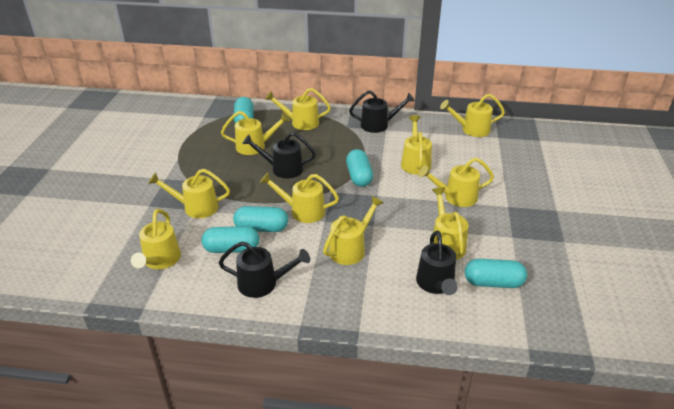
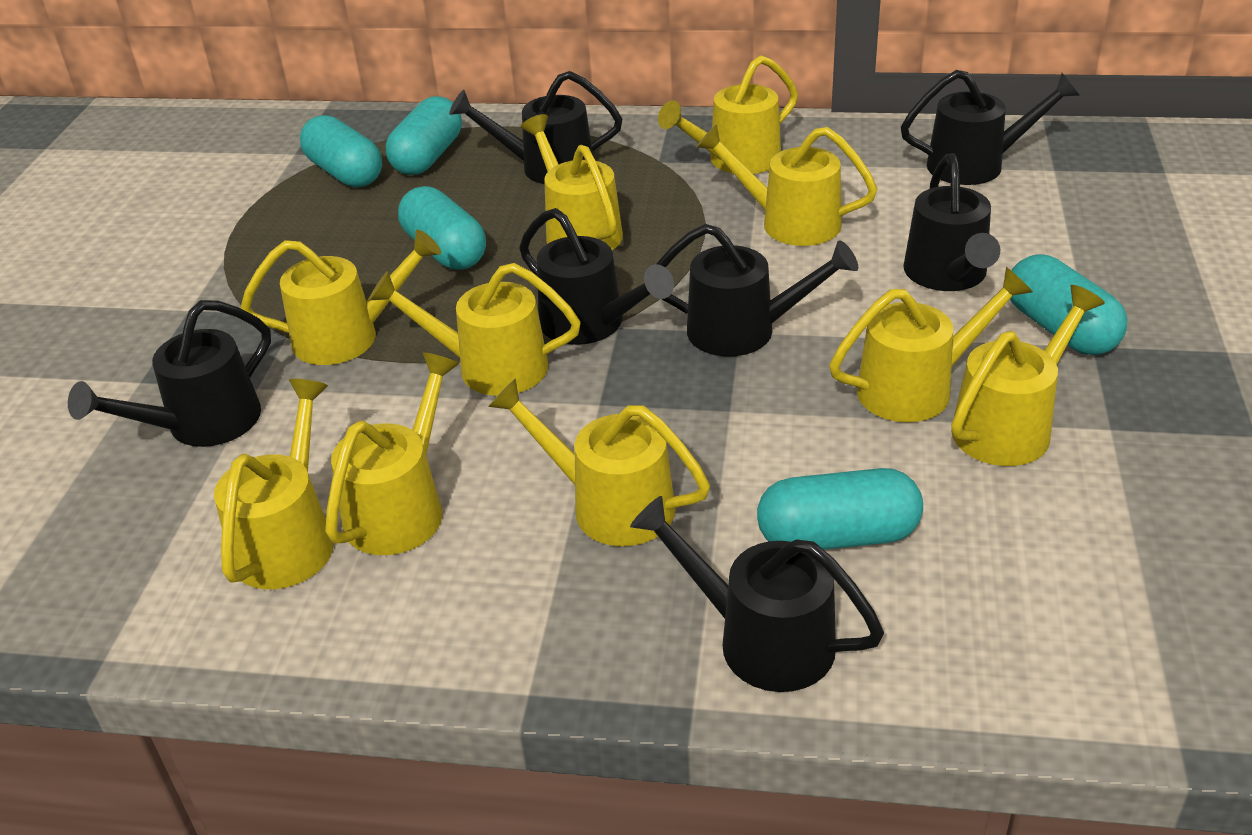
black watering can: [219,241,310,298] [242,132,316,178] [349,90,415,133] [416,231,458,295] = 4 -> [68,300,271,447] [449,71,622,184] [519,208,674,345] [630,496,884,692] [656,224,858,357] [901,70,1080,185] [903,153,1000,291] = 7

